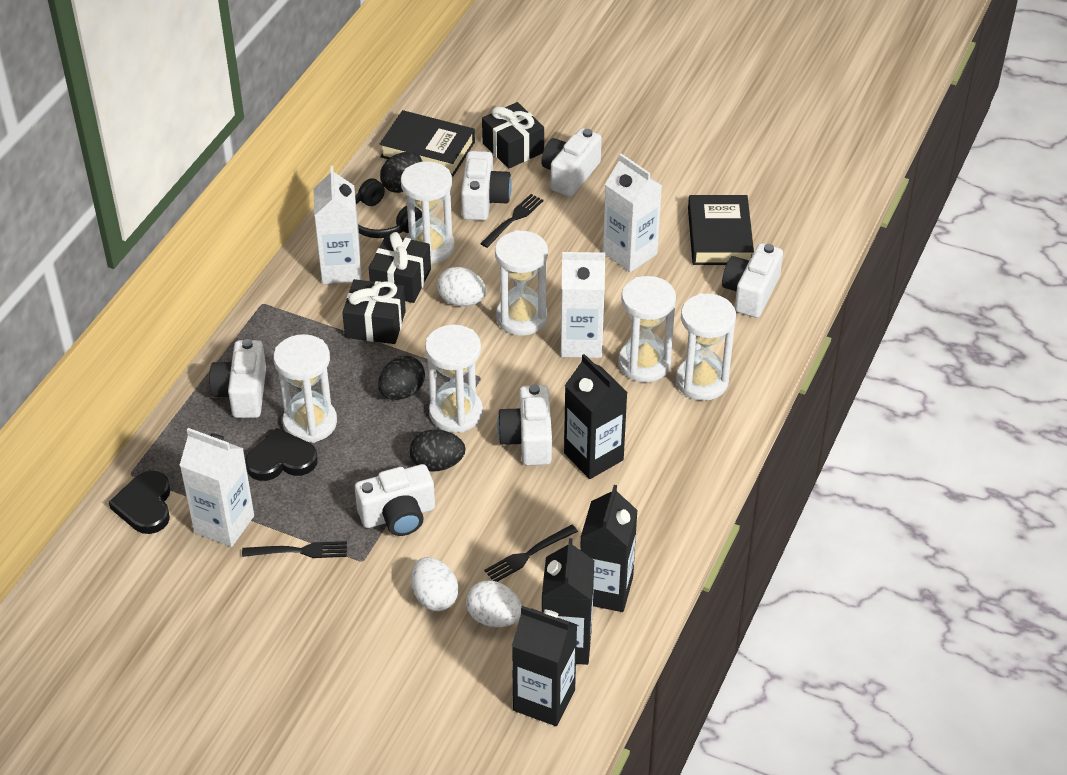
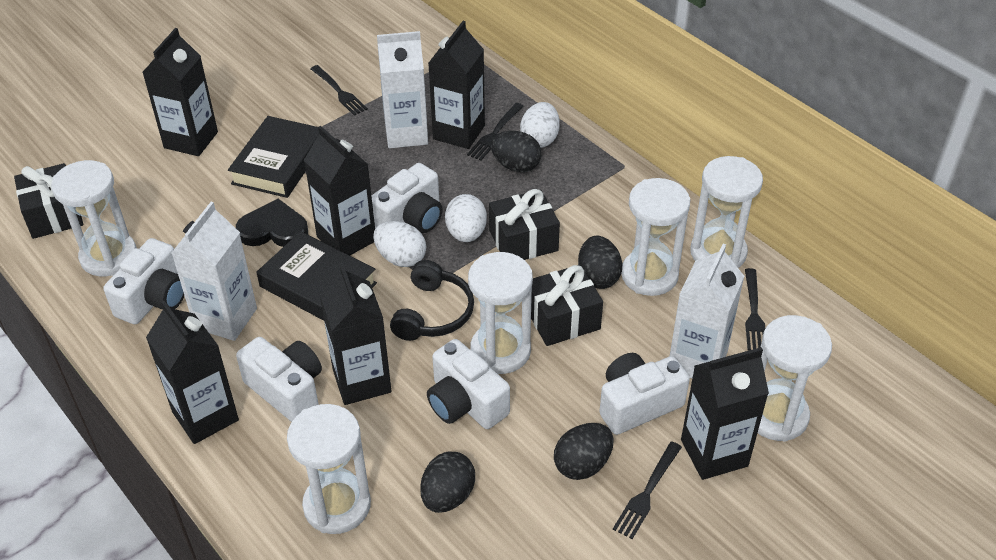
black carton: [512,606,577,726] [542,538,594,665] [564,354,628,479] [580,485,638,612] = 4 -> [142,28,218,156] [146,301,239,444] [304,126,375,256] [320,263,391,405] [428,21,485,149] [681,347,769,480] = 6
black egg: [378,356,425,400] [380,152,423,193] [410,430,465,472] = 3 -> [420,451,475,513] [491,131,541,172] [554,423,614,480] [578,236,622,289] = 4
black fork: [242,541,347,558] [480,194,544,248] [484,525,578,582] = 3 -> [311,65,368,116] [467,103,524,160] [613,441,682,539] [745,268,765,350] = 4
black heart: [109,471,170,534] [245,428,318,481] = 2 -> [236,199,308,247] = 1
white camera: [209,339,266,418] [355,464,435,536] [461,151,512,221] [497,384,552,466] [541,128,602,197] [722,243,783,318] = 6 -> [103,238,184,324] [236,337,322,422] [371,163,443,233] [427,339,510,429] [599,353,690,435] = 5
white carton: [179,428,254,547] [313,166,362,284] [561,252,605,358] [603,154,662,272] = 4 -> [172,202,257,341] [377,31,428,148] [669,244,744,378] = 3

